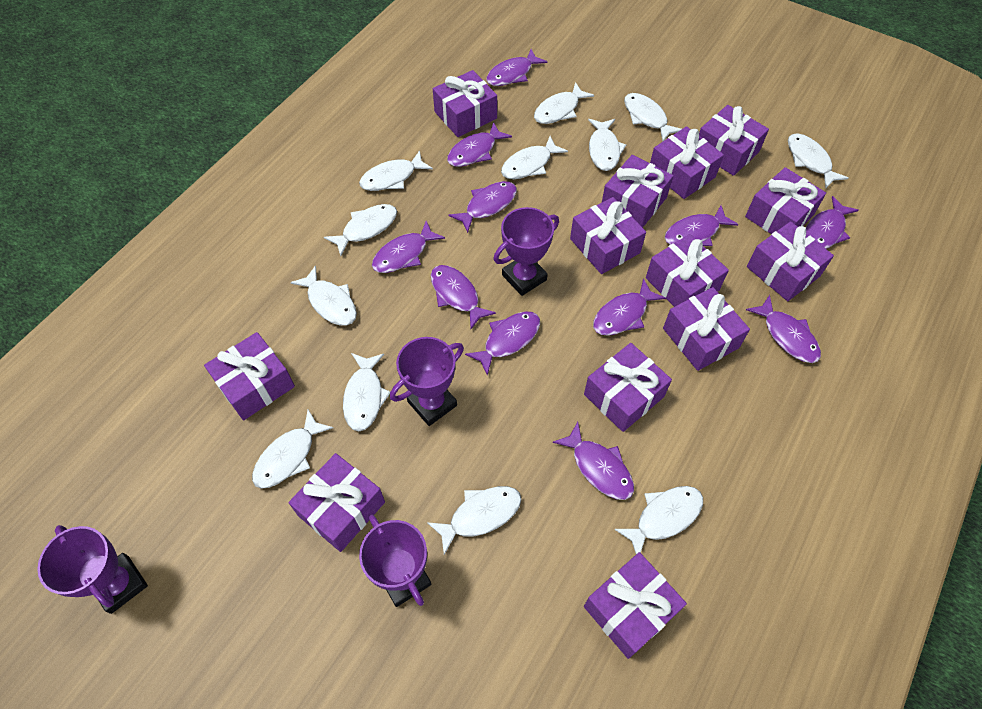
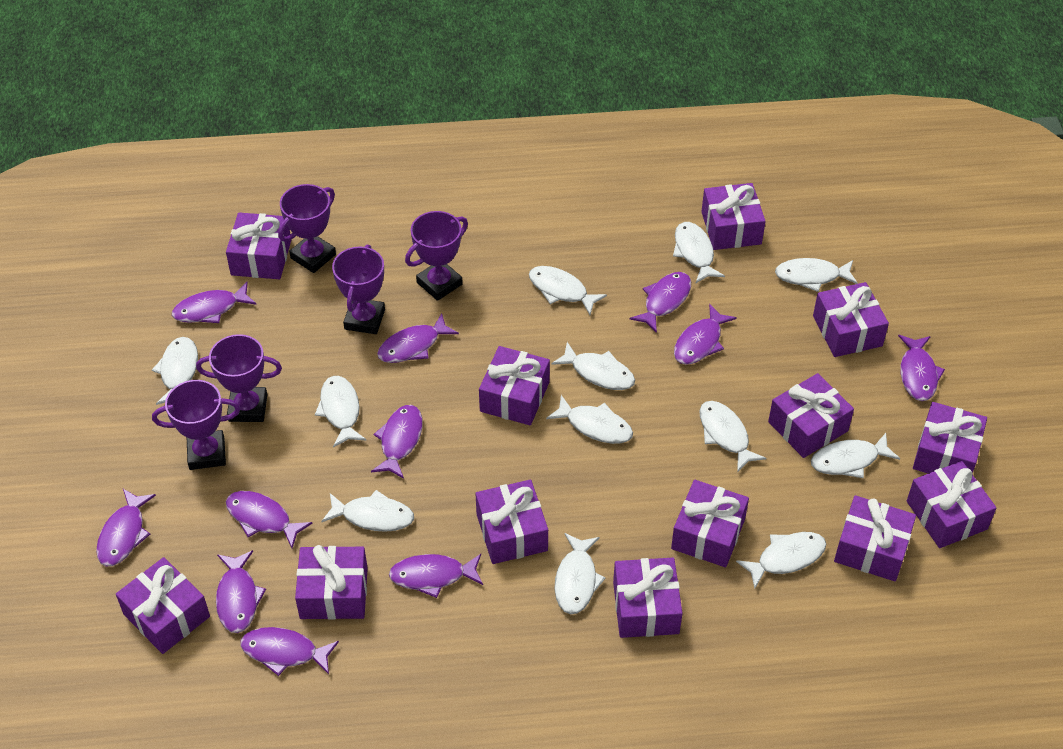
purple trophy: [37,525,148,614] [359,515,431,607] [390,337,464,426] [493,207,559,296] = 4 -> [152,380,241,470] [196,334,282,422] [278,184,336,273] [332,245,385,334] [405,211,468,301] = 5

